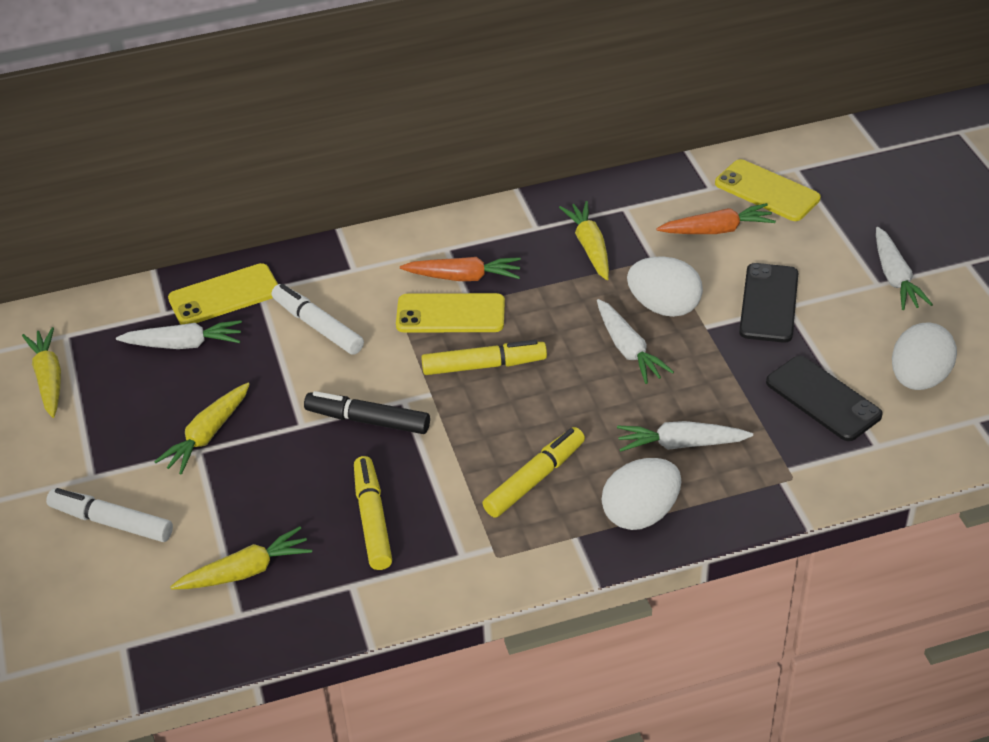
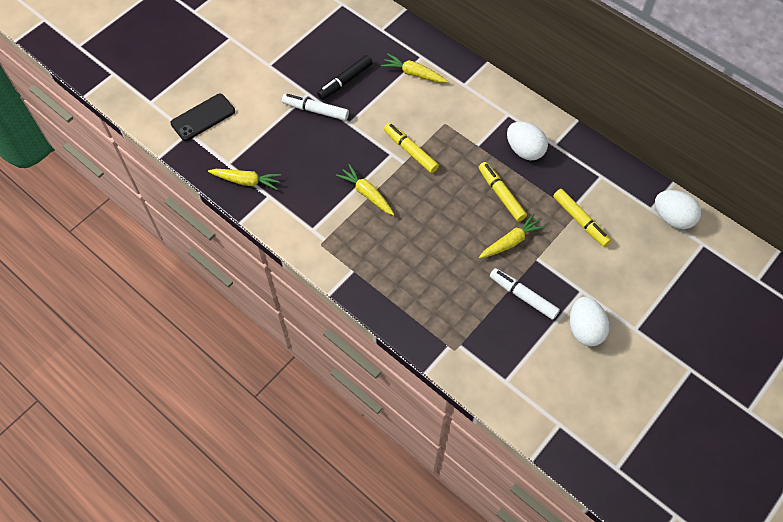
black phone: [739,263,798,343] [766,356,883,441] = 2 -> [170,94,235,141] = 1
orange carrot: [400,257,521,281] [656,203,776,234] = 2 -> none = 0
white carrot: [116,320,242,349] [597,299,674,384] [617,421,753,452] [876,227,933,310] = 4 -> none = 0
yellow phone: [168,263,278,325] [396,293,505,332] [715,159,821,221] = 3 -> none = 0

